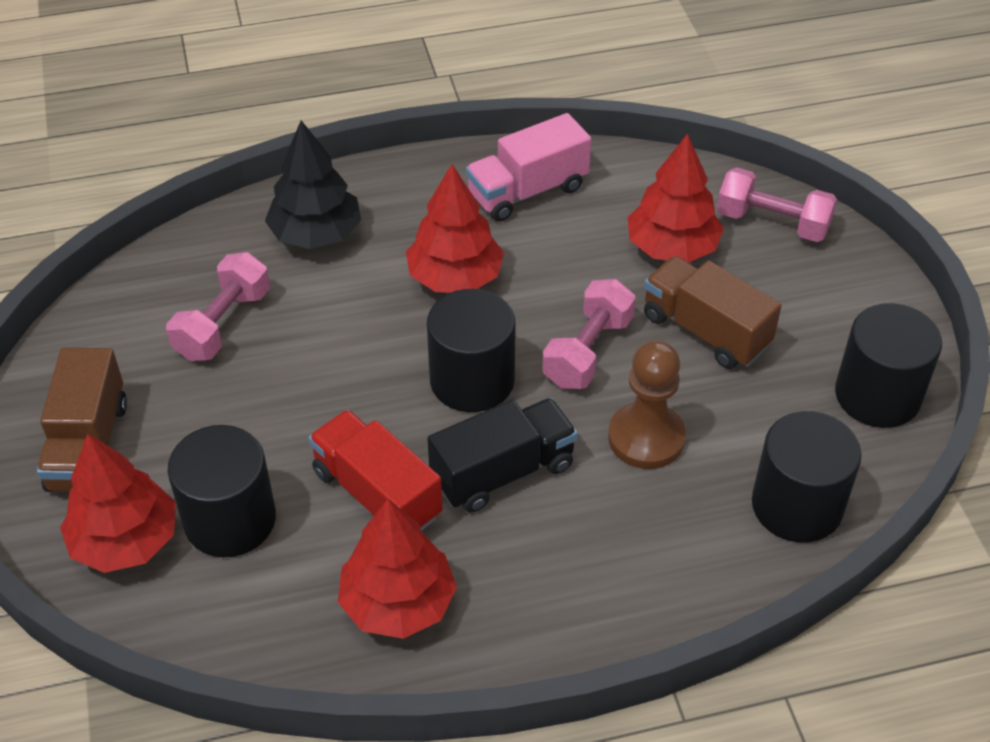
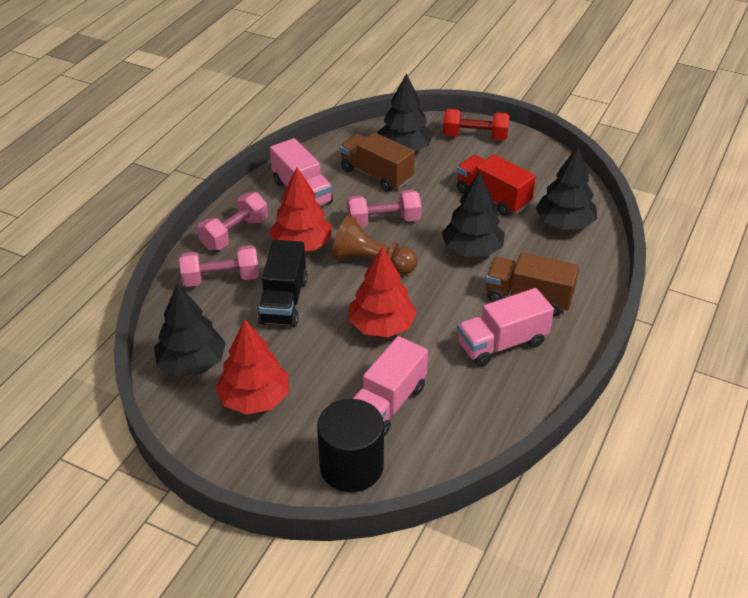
black cylinder: [167,425,276,558] [427,289,516,412] [752,411,862,543] [835,303,942,428] = 4 -> [317,399,384,492] = 1
black tree: [265,120,361,249] = 1 -> [154,283,226,376] [377,73,433,151] [442,171,505,256] [536,146,597,230] = 4
pink truck: [466,113,591,221] = 1 -> [270,138,333,206] [352,336,428,437] [457,288,554,367] = 3
red dumbbell: none = 0 -> [443,109,509,140] = 1
red tree: [60,434,176,573] [338,499,457,639] [406,164,504,292] [628,134,724,263] = 4 -> [215,319,289,415] [269,167,332,251] [349,246,417,337] = 3

